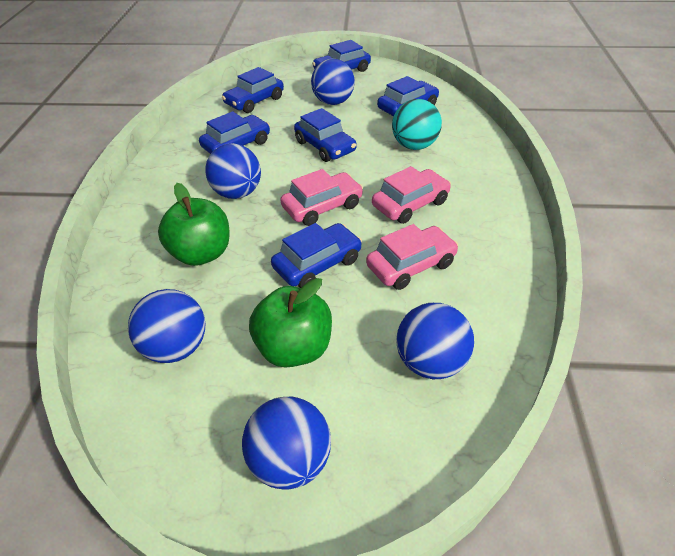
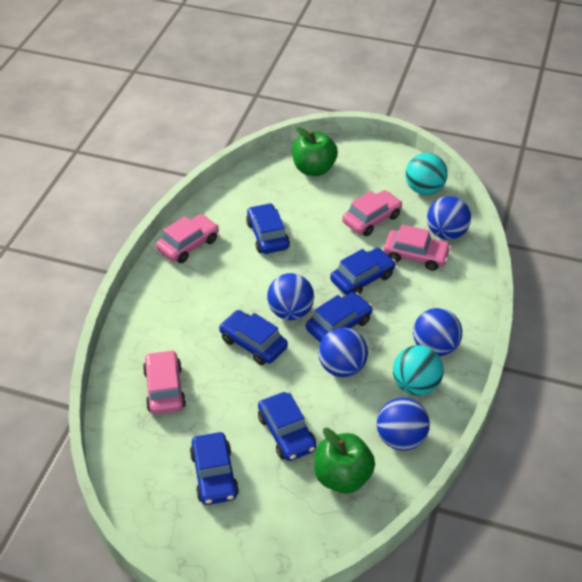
pink car: [280,169,363,226] [366,224,458,290] [372,166,451,224] = 3 -> [143,350,186,415] [156,214,219,263] [342,190,402,236] [384,224,451,271] = 4
turquoise ball: [392,99,442,150] = 1 -> [393,345,444,396] [405,153,448,195] = 2

